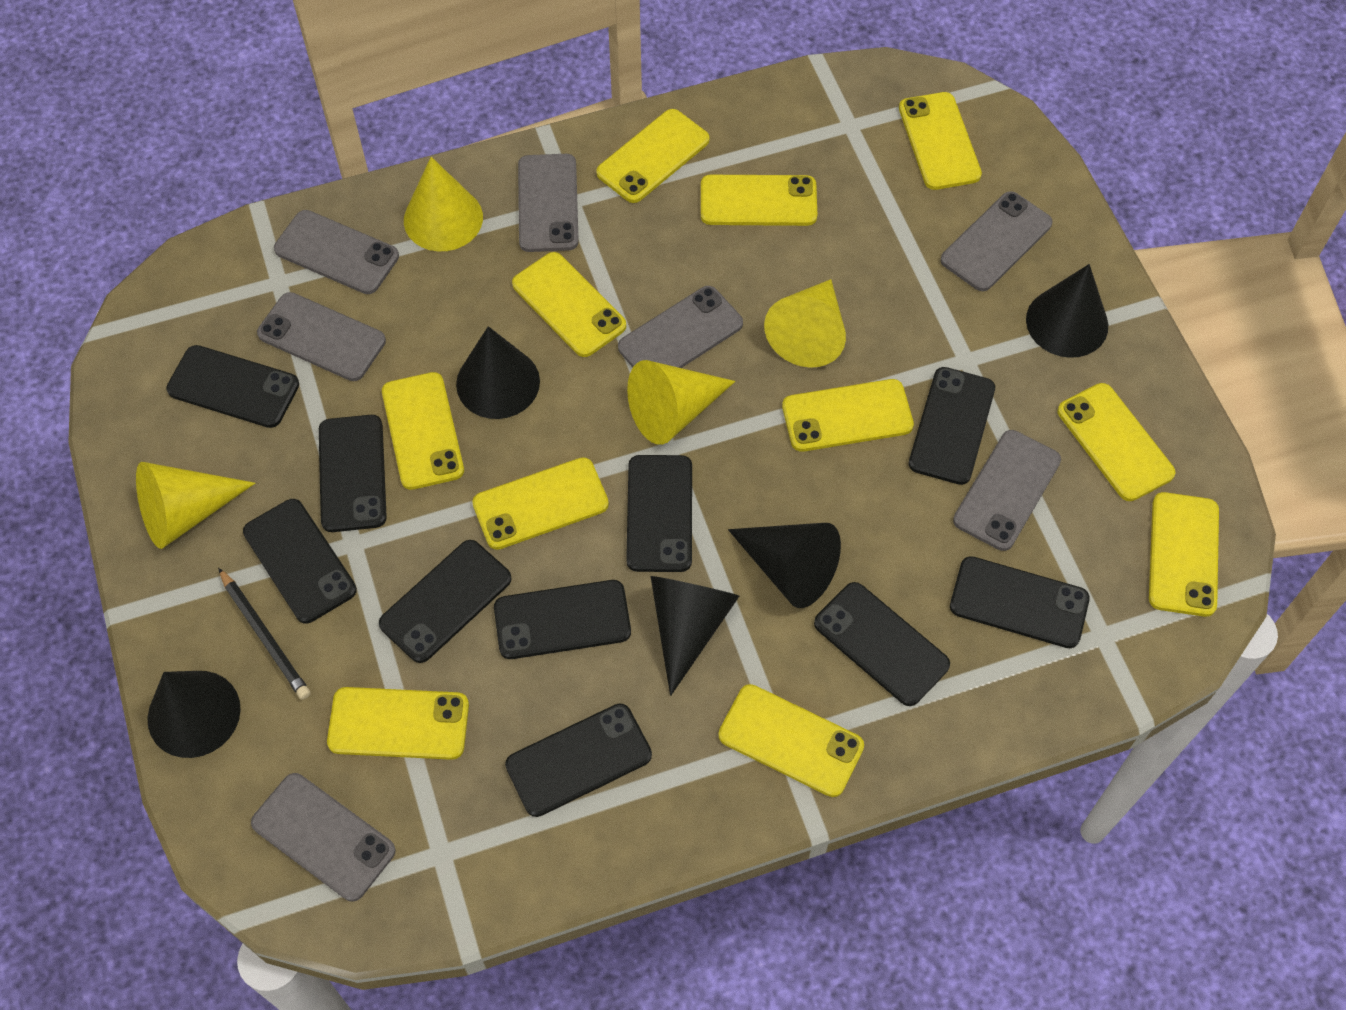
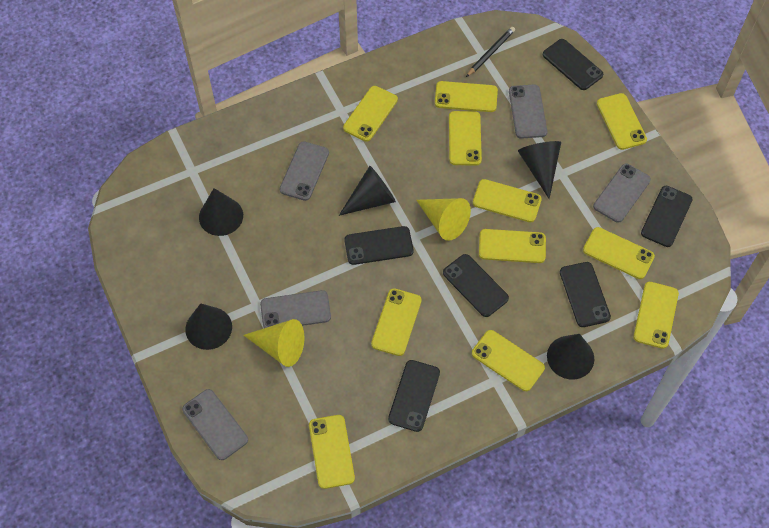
black phone: [166,345,299,428] [243,499,357,624] [319,415,387,532] [379,540,512,663] [494,580,631,659] [505,704,652,817] [626,455,692,572] [814,582,950,706] [909,367,995,485] [950,556,1090,648] = 10 -> [344,226,414,265] [388,360,440,432] [443,254,509,317] [543,39,603,90] [560,262,611,327] [641,186,693,247] = 6
grey phone: [251,773,396,901] [257,292,386,381] [274,210,399,294] [518,154,579,252] [618,286,743,368] [941,191,1052,291] [953,430,1061,551] = 7 -> [182,389,248,460] [260,290,331,328] [280,141,329,201] [509,84,547,139] [593,164,651,223] = 5
yellow cone: [136,462,255,549] [404,157,483,251] [627,360,735,445] [764,279,846,368] = 4 -> [243,319,304,367] [416,198,471,241] = 2

